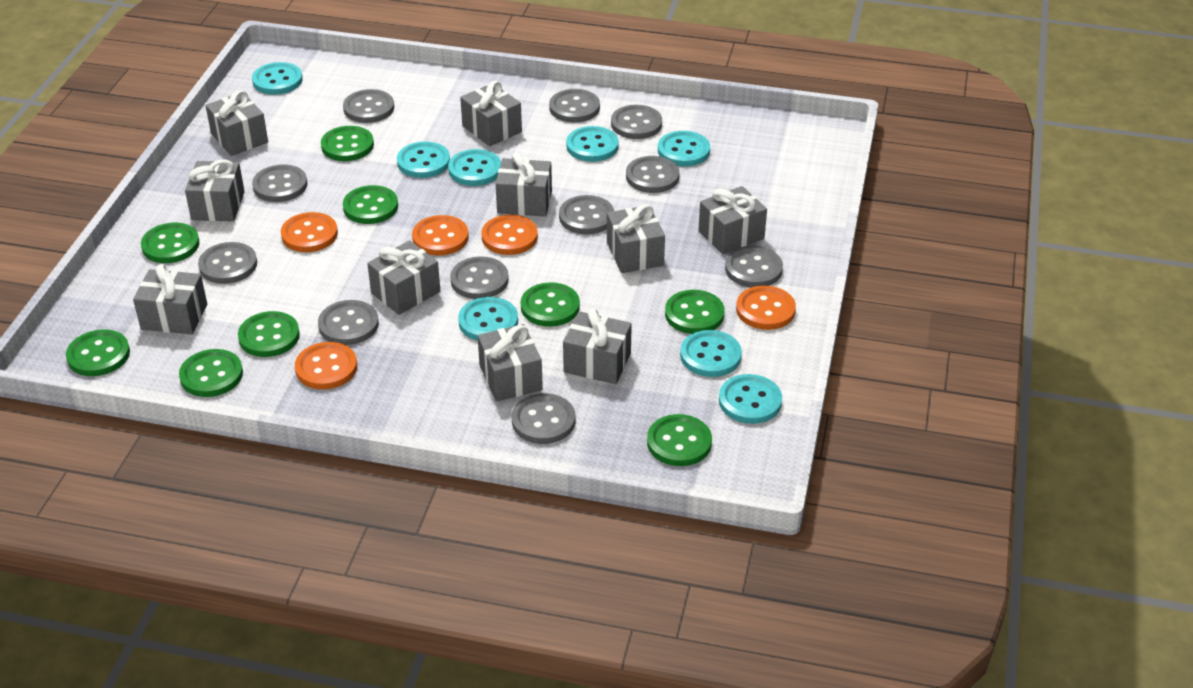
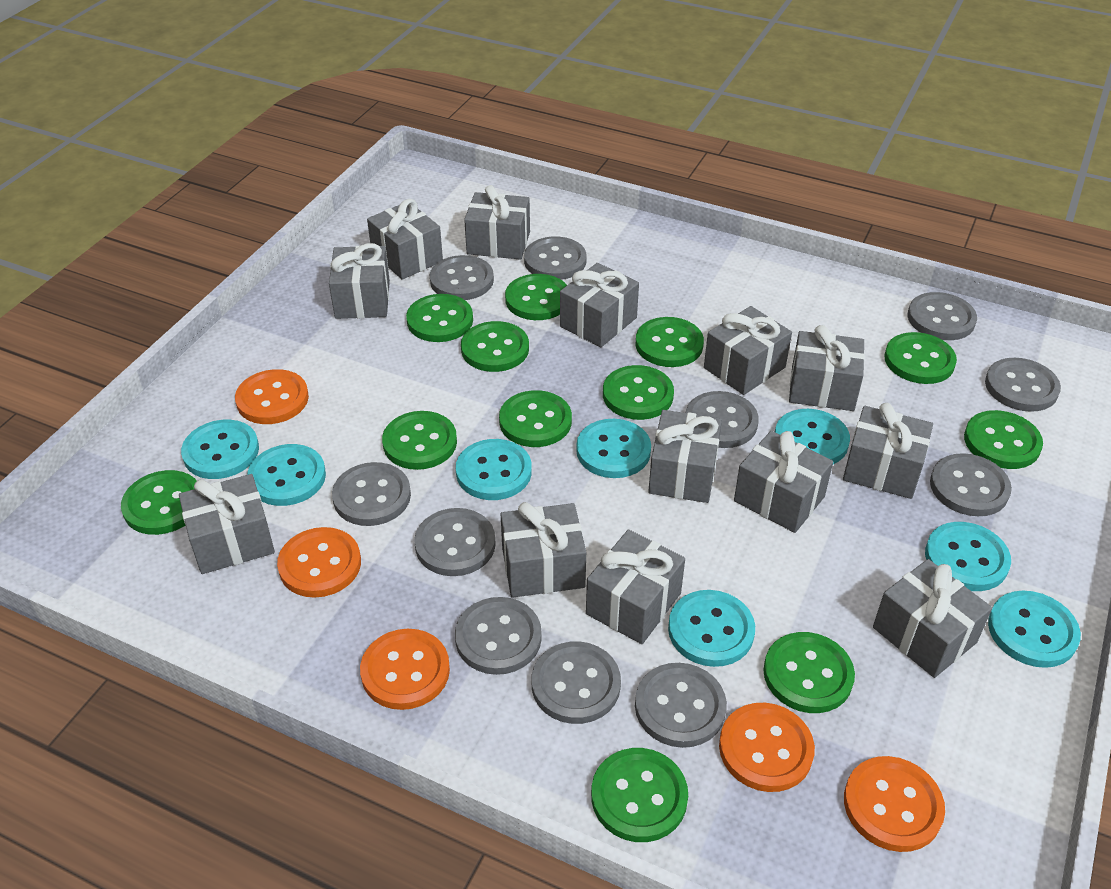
green button: [66,329,130,376] [141,223,200,263] [179,349,243,397] [238,311,300,357] [321,126,374,161] [343,185,398,224] [521,282,580,327] [647,414,712,466] [665,290,725,334] = 9 -> [121,470,197,535] [382,411,457,470] [406,294,473,342] [461,321,529,372] [499,390,572,447] [505,274,567,320] [591,748,688,842] [603,365,674,420] [636,317,704,367] [763,632,855,713] [885,332,957,384] [964,410,1043,469] = 12
grey gift: [133,264,207,334] [185,159,245,222] [205,90,268,156] [367,240,440,315] [460,81,522,146] [478,324,543,402] [496,152,552,217] [563,308,632,384] [607,204,665,273] [698,186,767,255] = 10 -> [179,474,275,574] [329,243,390,319] [367,199,443,280] [464,185,530,260] [501,502,586,598] [560,263,639,347] [586,529,685,644] [648,410,722,503] [704,306,792,395] [734,431,833,533] [789,325,865,411] [843,403,933,499] [873,559,992,678] = 13

